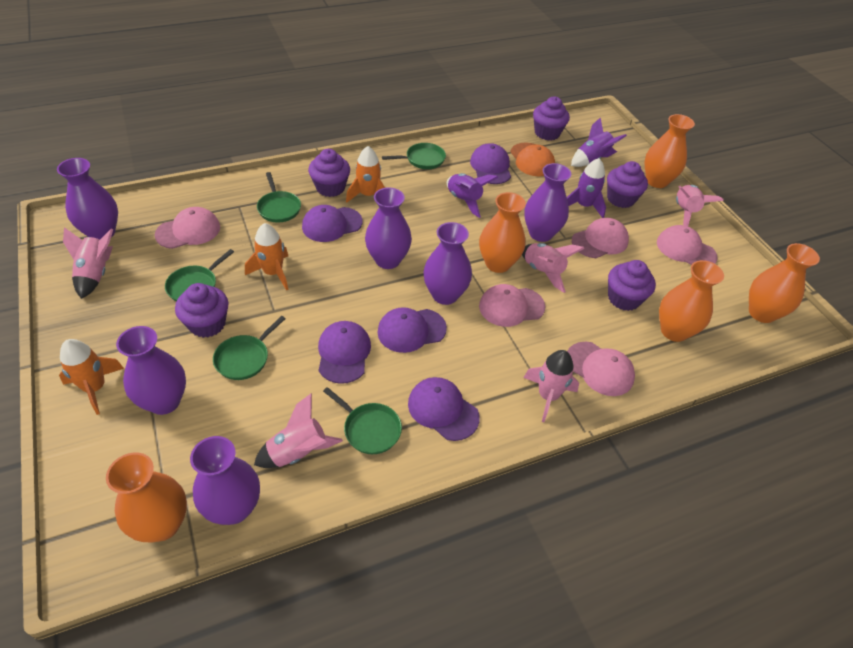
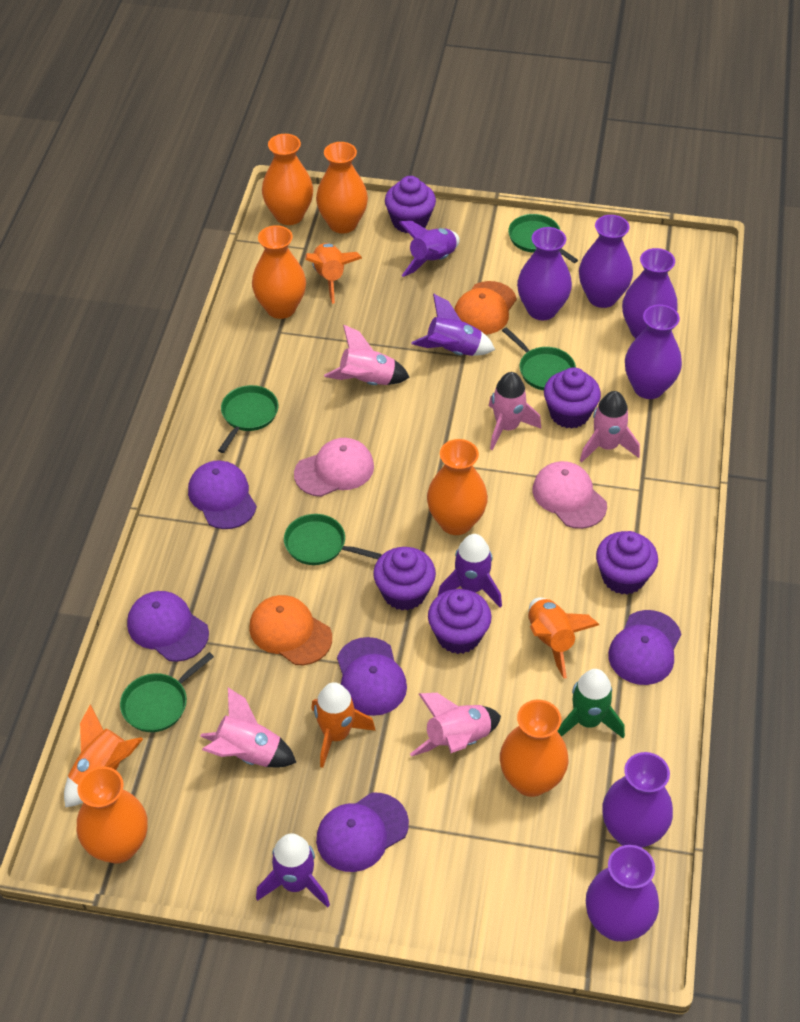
green rocket: none = 0 -> [557,669,625,738] = 1
orange cap: [510,143,555,176] = 1 -> [249,595,332,665] [454,281,517,335] = 2
orange rocket: [59,339,124,415] [245,223,288,290] [346,146,385,203] = 3 -> [64,704,143,808] [305,243,362,304] [311,682,376,768] [528,597,599,678] = 4
orange vase: [106,452,187,542] [479,192,526,273] [644,114,695,188] [659,260,724,342] [749,243,820,323] = 5 -> [76,766,148,864] [252,225,306,319] [262,134,313,225] [316,142,368,234] [427,439,488,535] [500,700,568,797] = 6
pink cap: [155,207,220,249] [479,284,545,327] [567,342,635,396] [572,218,629,258] [657,225,718,265] = 5 -> [294,438,374,497] [533,461,607,529] = 2
purple rocket: [447,173,498,218] [567,158,606,218] [571,117,627,167] = 3 -> [256,833,330,908] [399,221,460,277] [411,294,495,356] [438,534,502,608] = 4

